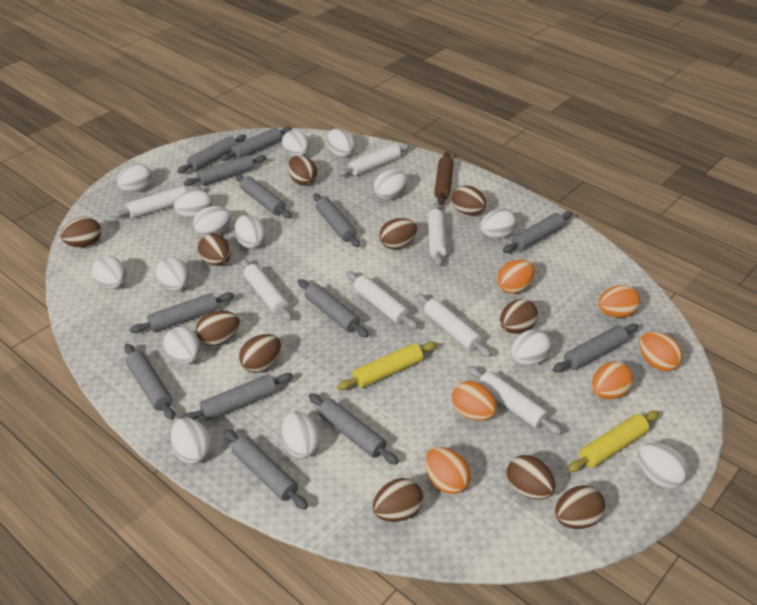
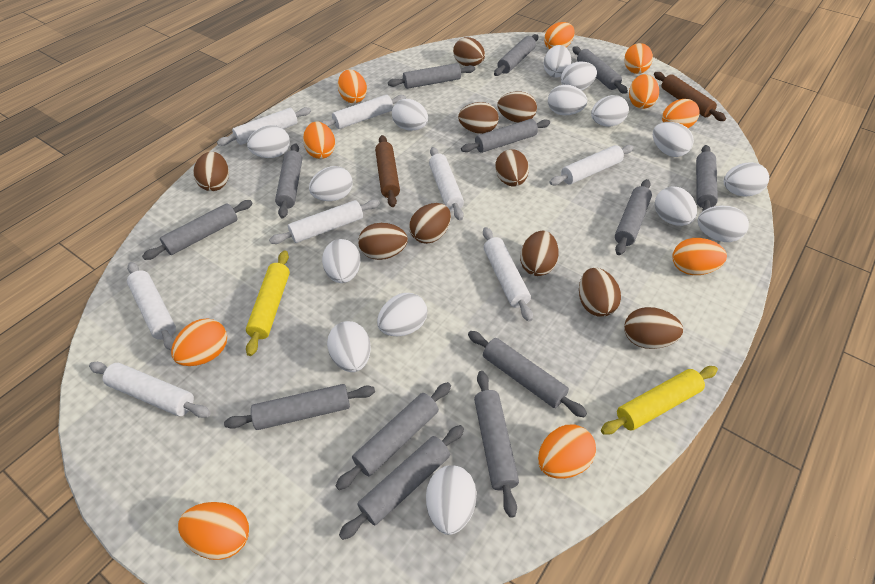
brown egg: [60,217,101,247] [196,311,240,346] [198,233,231,266] [239,334,281,373] [288,155,317,186] [373,478,423,522] [379,218,417,249] [451,185,486,215] [500,299,538,334] [507,455,555,500] [555,485,606,529] = 11 -> [193,152,229,191] [358,223,408,260] [409,203,451,244] [453,37,485,66] [458,102,499,134] [495,149,529,187] [498,91,537,123] [520,231,559,276] [579,268,621,317] [624,307,683,349] = 10
brown rolling pin: [434,152,453,206] = 1 -> [375,135,400,207] [654,72,726,121] = 2
orange egg: [425,447,471,494] [452,381,497,421] [497,260,535,294] [592,361,634,399] [598,285,640,318] [640,332,683,371] = 6 -> [171,318,227,366] [178,502,249,560] [303,122,335,159] [338,70,367,103] [538,425,596,479] [544,22,575,50] [624,43,653,74] [629,74,659,109] [662,99,700,128] [672,238,727,275] = 10
white rolling pin: [111,186,202,218] [241,259,292,321] [338,144,410,177] [346,271,418,329] [416,293,491,357] [428,203,447,266] [467,366,562,435] = 7 -> [89,362,211,418] [127,262,176,351] [217,107,311,146] [269,200,380,244] [321,95,406,129] [429,147,464,221] [483,227,533,322] [549,145,634,185] = 8

